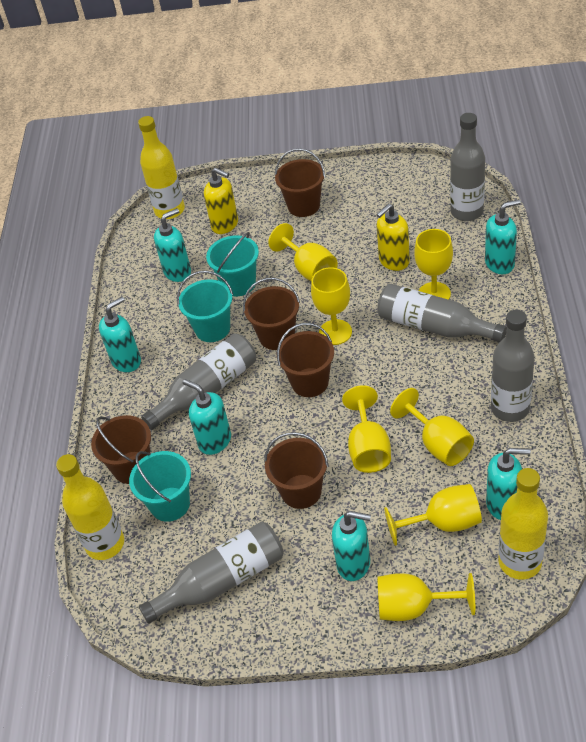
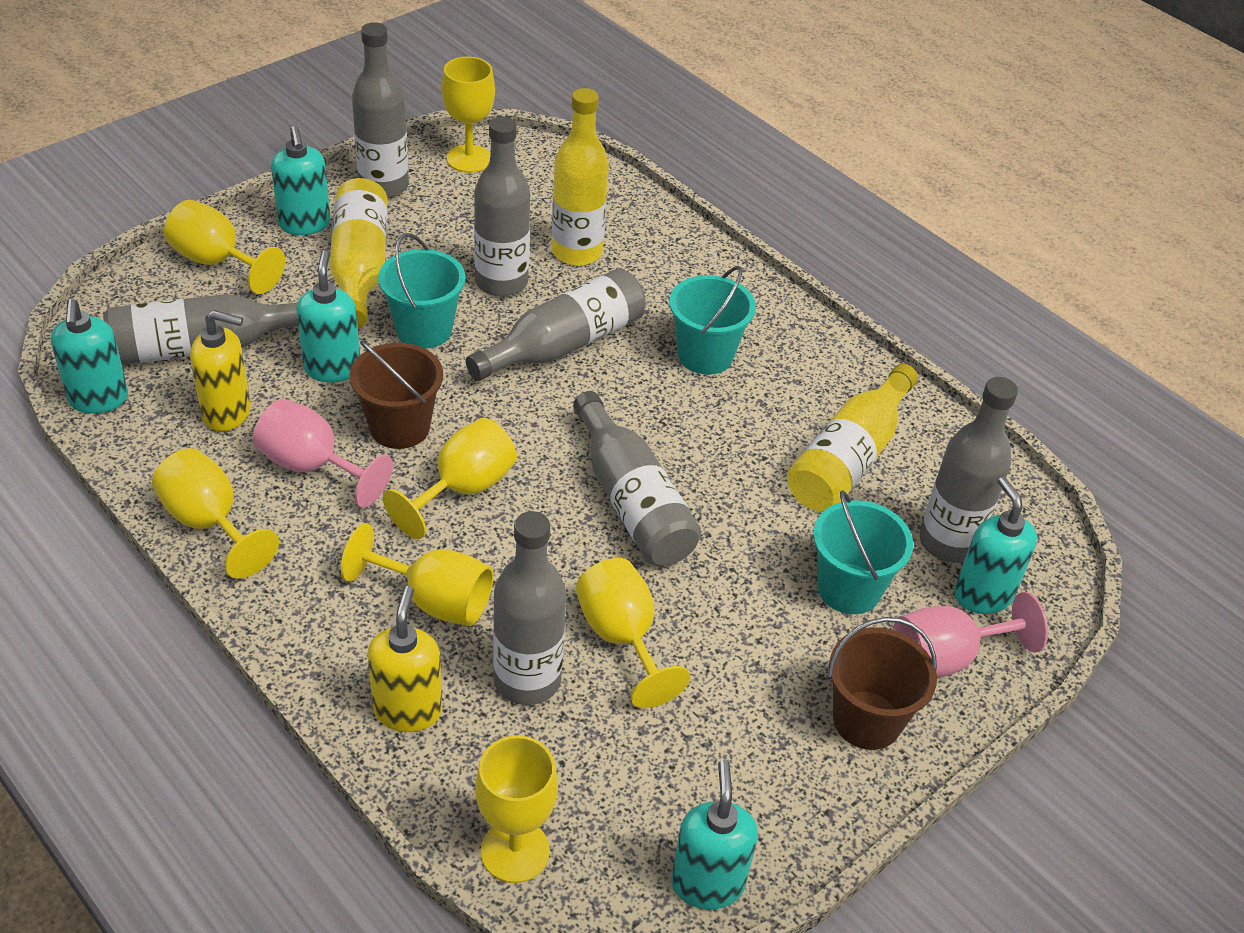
brown bucket: [91,415,151,484] [243,278,300,350] [264,432,328,509] [275,148,325,217] [277,323,334,397] = 5 -> [350,340,443,449] [828,617,937,750] = 2
grey bottle: [139,522,284,624] [141,333,256,430] [377,284,507,342] [450,113,485,221] [491,310,535,422] = 5 -> [103,294,298,365] [352,22,409,198] [466,268,646,381] [474,117,530,297] [493,511,566,705] [573,391,701,566] [920,377,1018,563] = 7
pink goblet: none = 0 -> [253,399,393,508] [893,592,1048,678] = 2
turquoise soap dispenser: [99,297,141,372] [154,208,191,282] [183,379,231,455] [332,511,371,581] [485,199,521,274] [486,448,531,520] = 6 -> [51,299,128,413] [271,126,330,235] [296,250,360,383] [671,760,758,910] [954,477,1037,614] = 5

